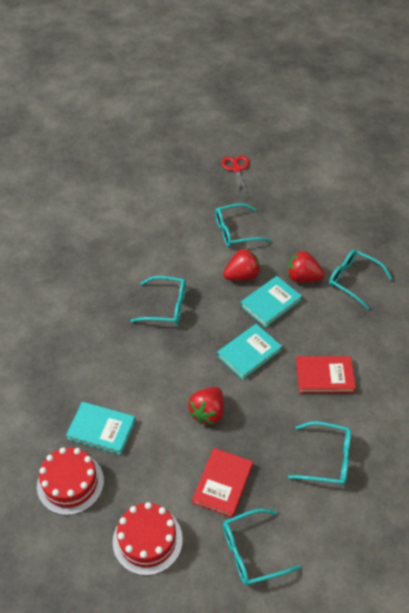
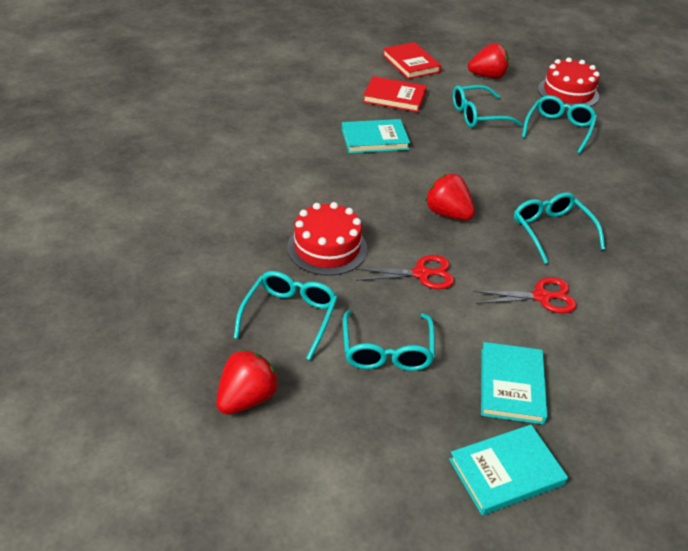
red scissors: [221,156,249,195] = 1 -> [354,255,454,289] [473,277,577,313] = 2

